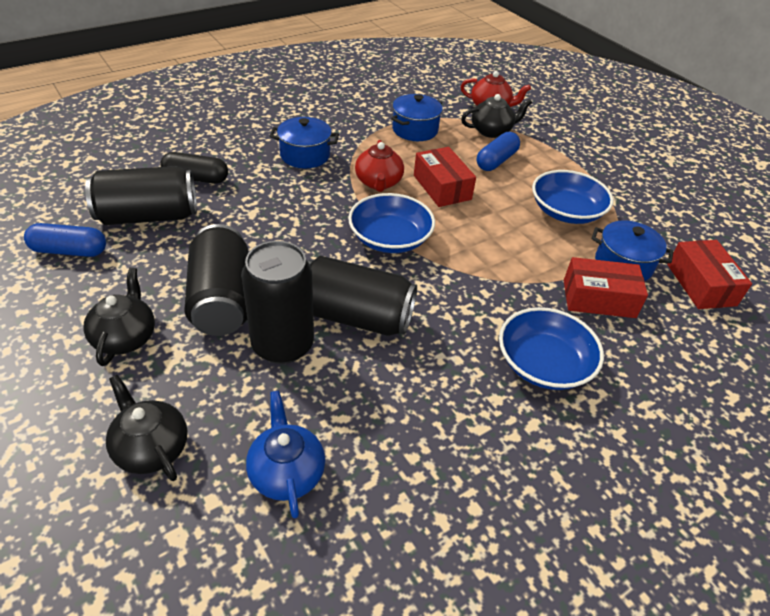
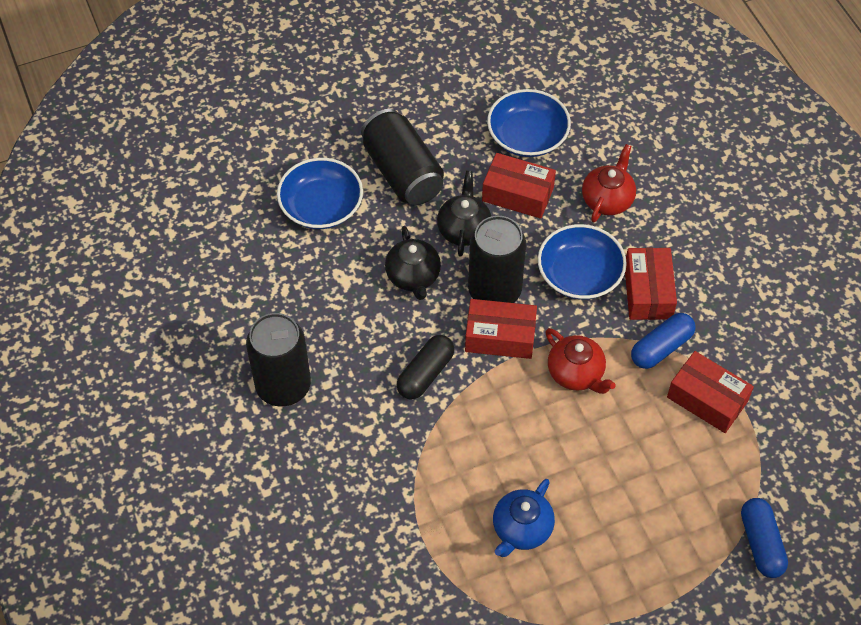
black can: [85,166,197,225] [184,224,249,336] [241,241,314,364] [308,256,417,336] = 4 -> [246,313,311,407] [361,109,444,205] [468,216,526,303] = 3
black teapot: [83,268,155,366] [106,375,188,481] [461,94,532,138] = 3 -> [385,226,441,300] [437,171,491,257] = 2
blue pot: [270,117,339,168] [391,94,443,141] [592,221,674,281] = 3 -> none = 0
red box: [414,147,476,207] [564,257,648,318] [667,240,752,309] = 3 -> [465,299,537,359] [482,153,556,219] [625,248,677,320] [667,351,754,433] = 4

